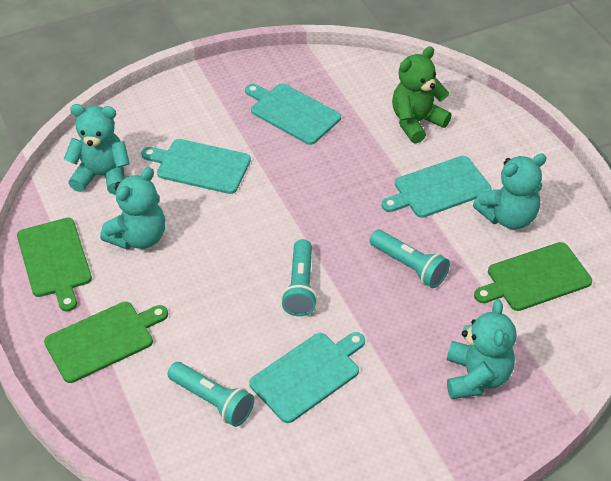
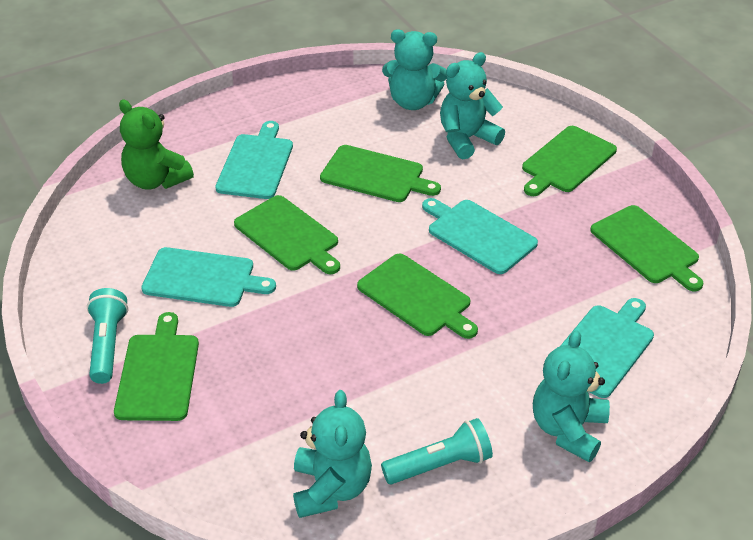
green cutting board: [17,218,92,312] [44,302,168,383] [474,242,592,311] = 3 -> [114,312,199,421] [234,195,340,274] [320,145,441,202] [357,253,478,339] [522,126,617,196] [591,205,703,291] = 6
turquoise flashlight: [167,362,254,427] [281,239,318,316] [369,230,450,288] = 3 -> [87,288,128,384] [381,418,493,484] = 2

